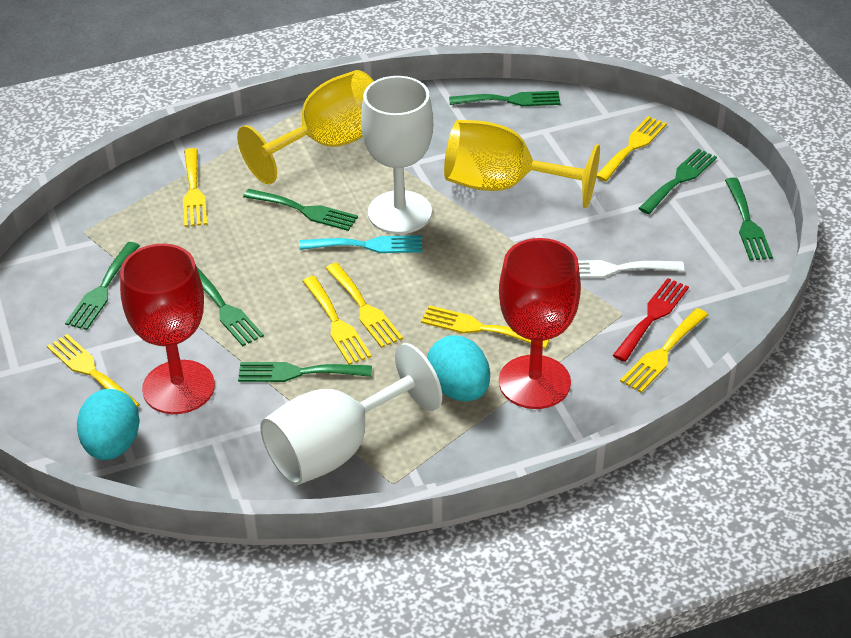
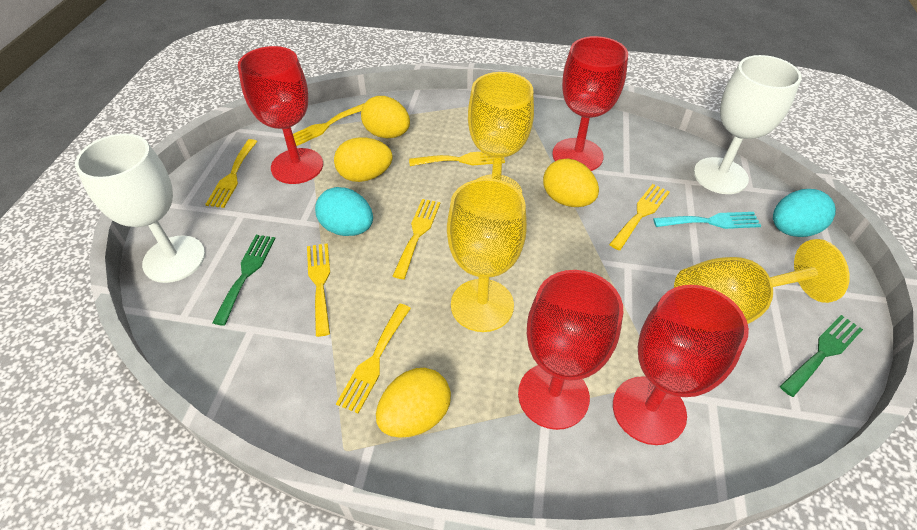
green fork: [65,242,140,330] [196,266,264,346] [238,362,372,382] [243,189,358,231] [449,91,561,106] [638,148,717,214] [725,177,773,261] = 7 -> [212,235,276,326] [780,315,863,397] = 2
red fork: [613,278,689,362] = 1 -> none = 0
red goblet: [120,243,215,414] [499,238,581,409] = 2 -> [238,46,323,184] [518,270,623,430] [552,36,628,171] [613,285,749,445] = 4
white fork: [578,260,684,278] = 1 -> none = 0
yellow egg: none = 0 -> [334,137,392,182] [361,96,410,138] [376,368,451,438] [543,159,599,207] = 4
yellow goblet: [237,70,374,185] [444,120,600,208] = 2 -> [447,178,527,332] [468,72,534,194] [674,239,850,324] = 3

